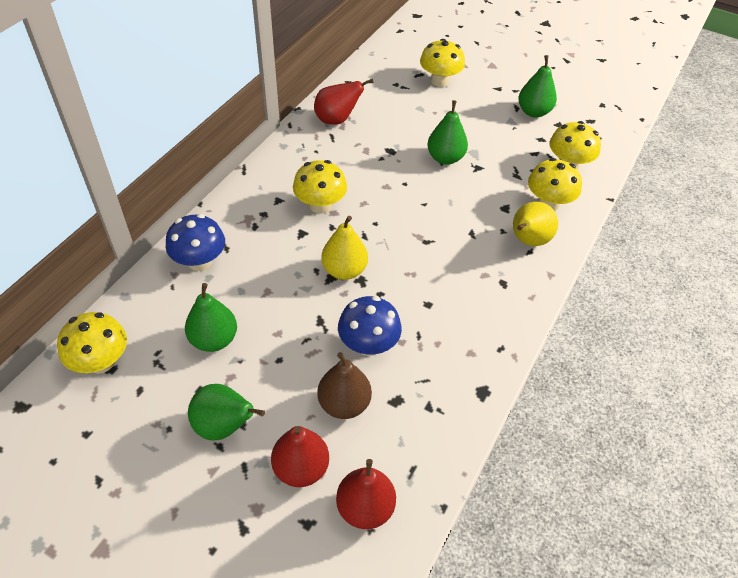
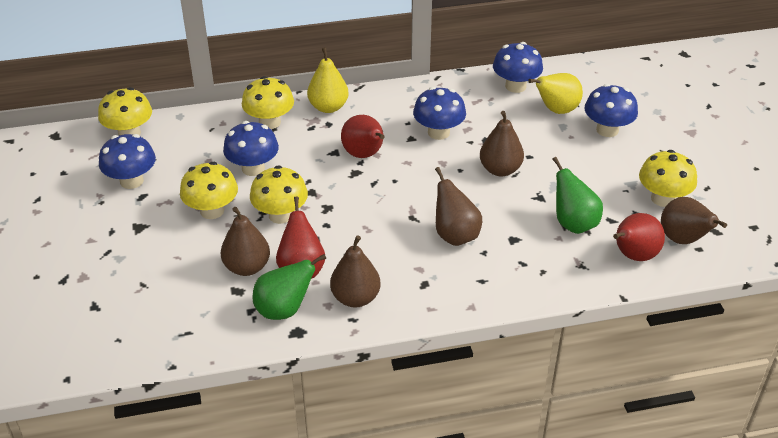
blue mushroom: [166,214,225,271] [338,296,402,356] = 2 -> [99,134,156,189] [223,121,279,176] [413,87,466,140] [493,42,543,93] [584,84,638,137] = 5
brown pear: [317,352,372,419] = 1 -> [221,207,270,276] [330,236,380,308] [435,167,482,246] [480,111,524,176] [661,197,727,244] = 5
green pear: [185,283,237,352] [188,384,265,441] [427,100,468,165] [518,55,557,118] = 4 -> [253,254,327,320] [552,157,603,234] = 2

